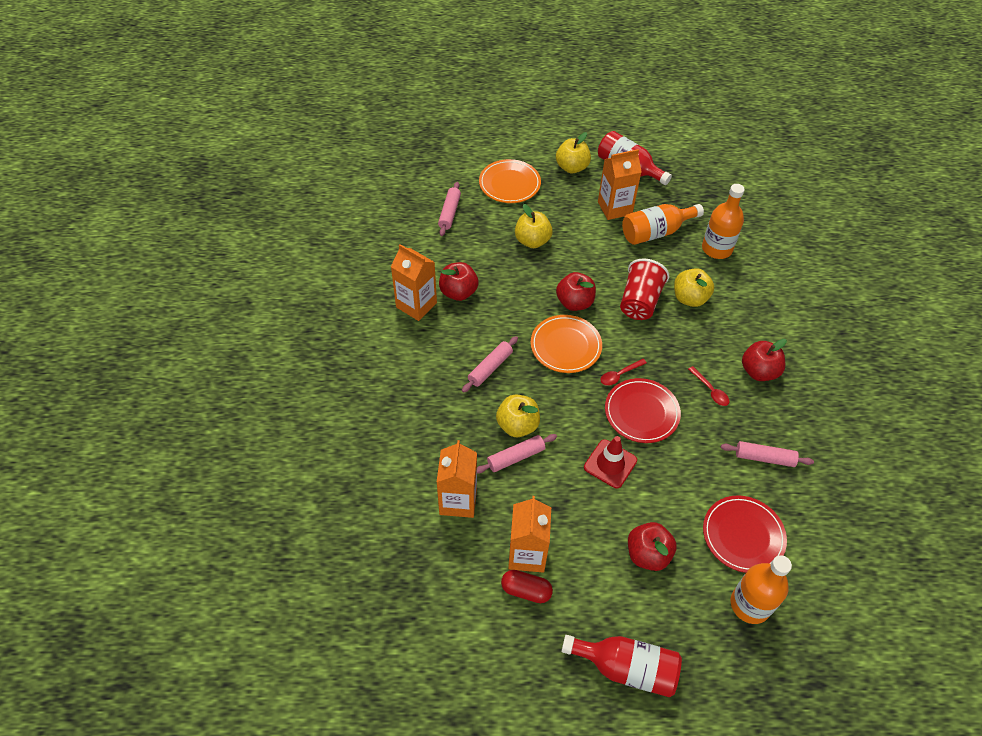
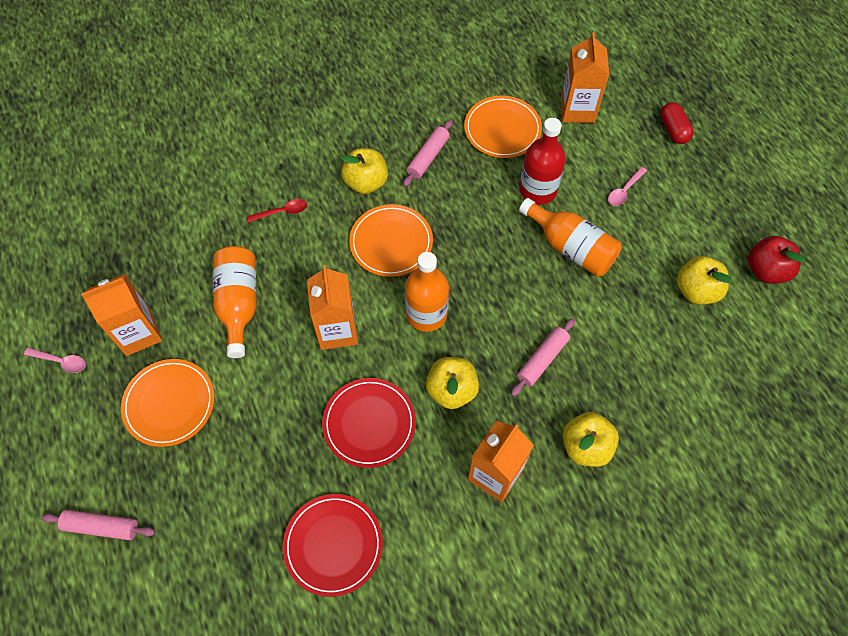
orange plate: [479,159,541,203] [531,315,602,373] = 2 -> [121,359,214,447] [349,204,433,277] [464,96,542,158] = 3
pink rolling pin: [438,182,461,236] [462,336,518,393] [477,434,557,474] [721,441,814,467] = 4 -> [41,510,155,540] [403,120,453,187] [511,318,575,396] = 3
pink spoon: none = 0 -> [24,348,86,373] [608,167,647,206] = 2
red apple: [439,262,479,301] [556,272,596,311] [628,522,677,571] [742,339,787,381] = 4 -> [748,236,806,284] = 1
red bottle: [562,635,682,697] [598,131,672,185] = 2 -> [519,118,566,205] = 1
red cup: [620,259,669,320] = 1 -> none = 0
red spoon: [601,359,647,386] [688,366,730,406] = 2 -> [247,199,307,223] = 1
red traffic cone: [584,436,637,488] = 1 -> none = 0

